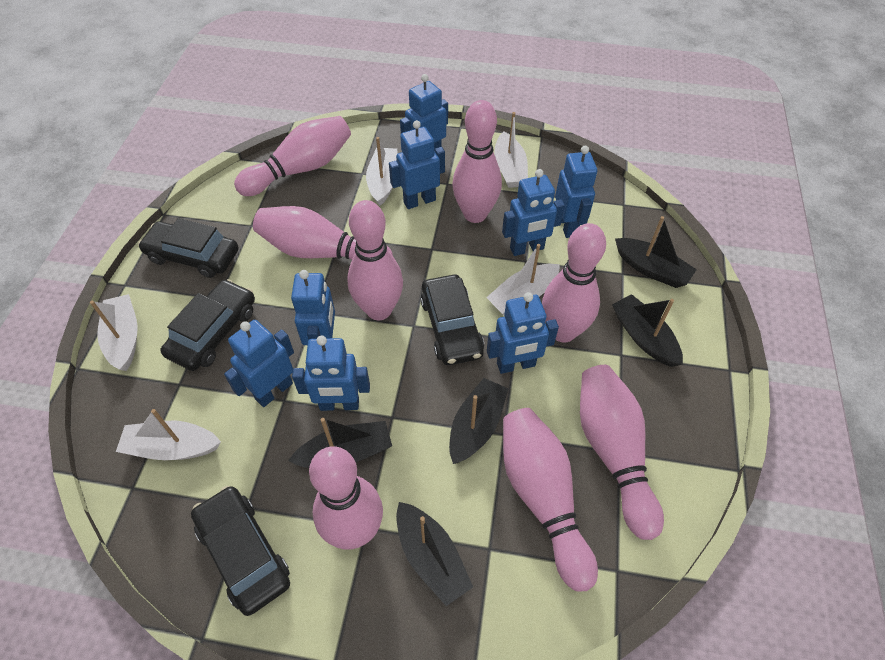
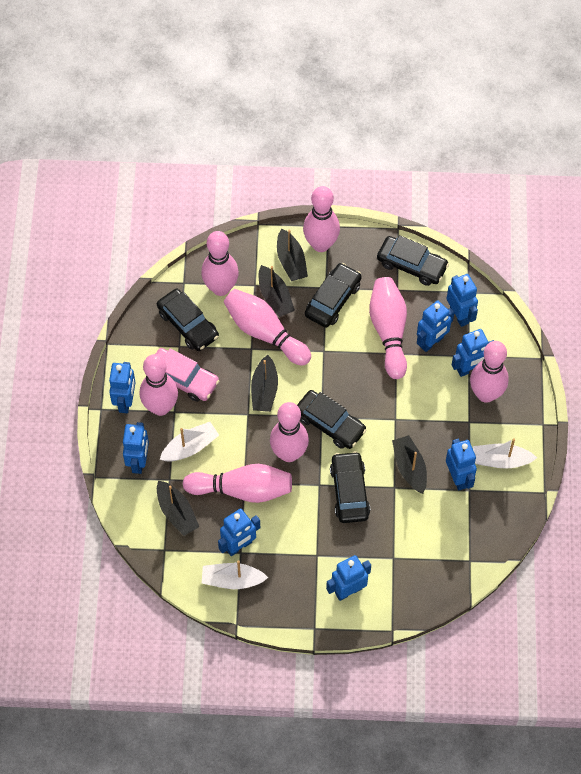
black car: [138,218,239,278] [160,279,255,371] [191,486,290,616] [420,275,484,365] = 4 -> [157,289,219,351] [297,390,367,449] [305,263,362,328] [330,451,370,523] [377,235,449,286] = 5
pink car: none = 0 -> [156,348,219,402] = 1
white boat: [90,294,138,371] [116,409,221,460] [366,137,398,206] [486,244,560,315] [494,112,528,188] = 5 -> [160,422,219,462] [202,560,268,589] [473,438,537,469] = 3

